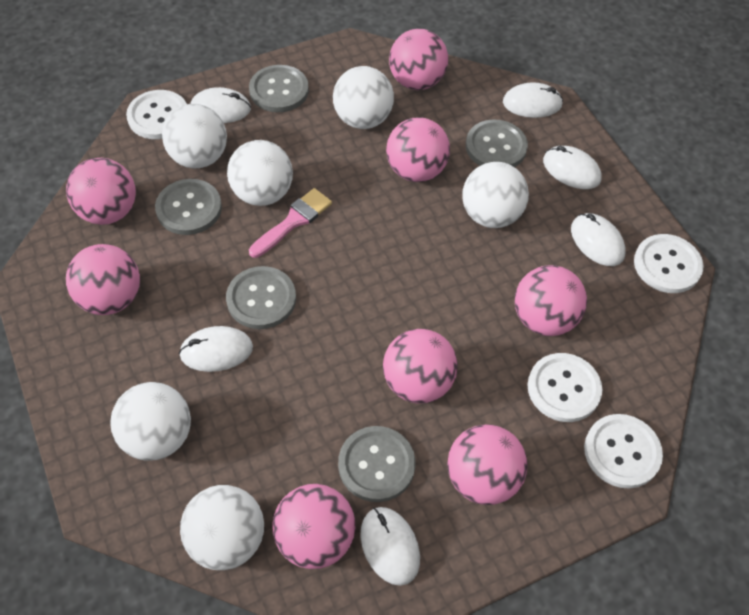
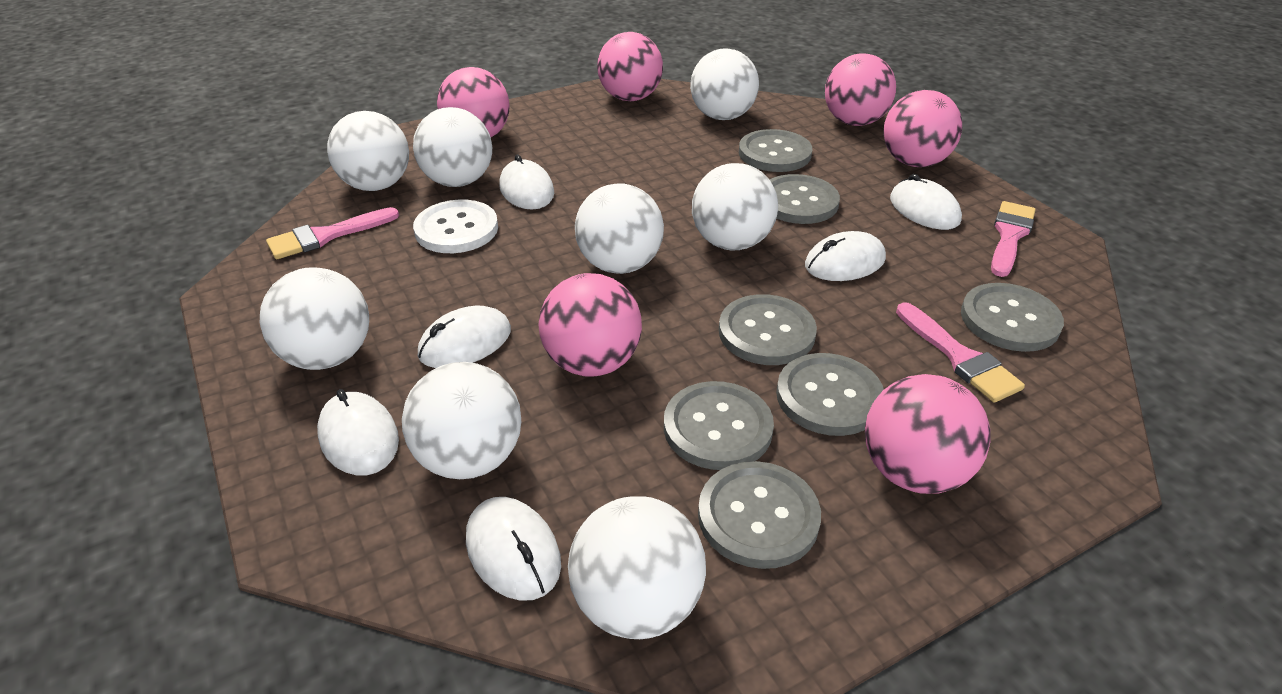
grey button: [155,179,222,235] [226,266,296,329] [249,65,309,112] [338,426,415,502] [466,120,528,167] = 5 -> [664,381,774,470] [698,461,821,569] [719,294,817,365] [739,129,813,172] [770,174,840,224] [776,353,884,436] [961,283,1064,352] = 7
pink ball: [66,158,136,225] [66,244,140,315] [272,484,355,569] [383,329,458,404] [386,117,450,182] [389,29,448,90] [447,425,528,505] [515,265,587,336] = 8 -> [437,67,510,137] [538,273,642,377] [597,32,663,101] [825,53,896,126] [865,374,991,494] [883,90,962,167] = 6
pink brush: [249,188,332,258] = 1 -> [266,207,399,259] [896,302,1025,403] [991,201,1036,277] = 3
white ball: [110,382,191,461] [162,104,227,168] [180,485,264,570] [227,140,293,206] [333,66,394,129] [462,162,529,228] = 6 -> [260,267,369,370] [327,111,409,191] [402,362,521,479] [413,107,492,187] [568,496,706,639] [575,183,664,274] [690,48,759,120] [692,163,778,250] = 8
white button: [126,90,187,139] [528,353,602,422] [584,414,663,489] [634,234,704,293] = 4 -> [413,200,498,253] = 1

